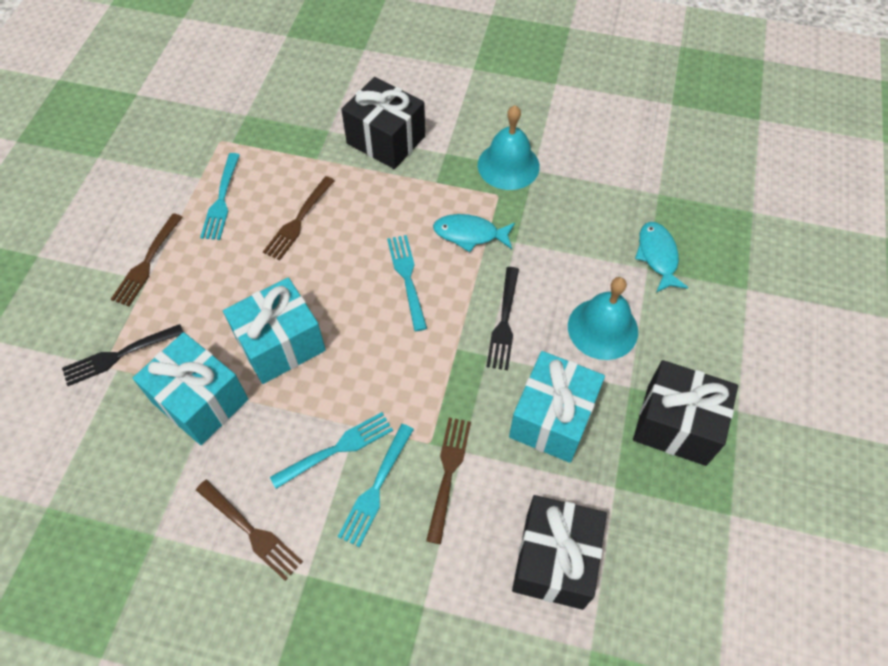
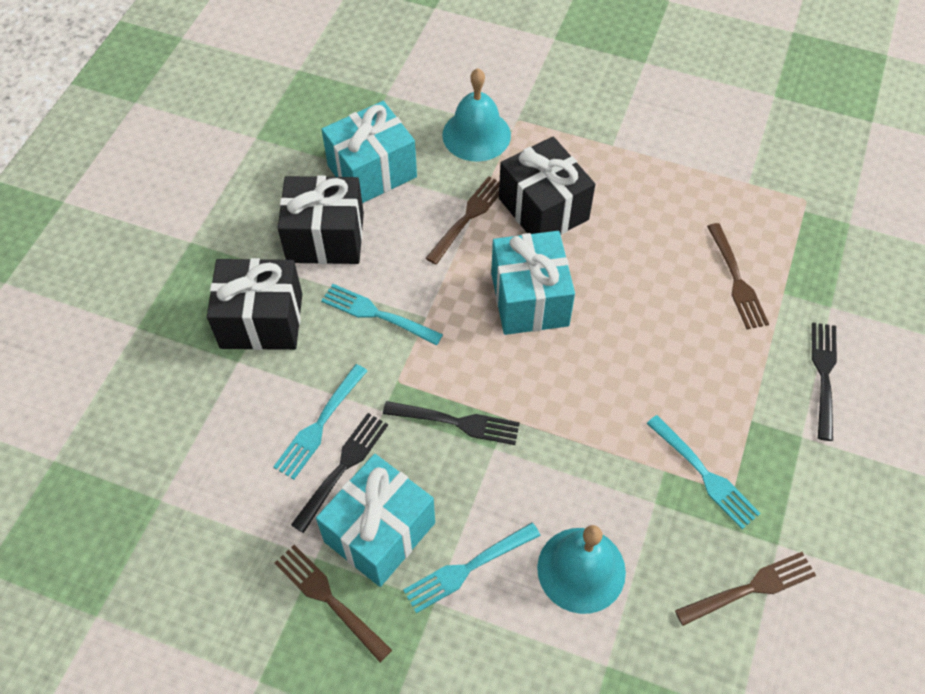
black fork: [62,324,183,386] [486,267,519,370] = 2 -> [291,413,388,533] [383,401,520,445] [812,322,837,441] = 3
turquoise fish: [433,214,515,252] [635,222,688,293] = 2 -> none = 0

